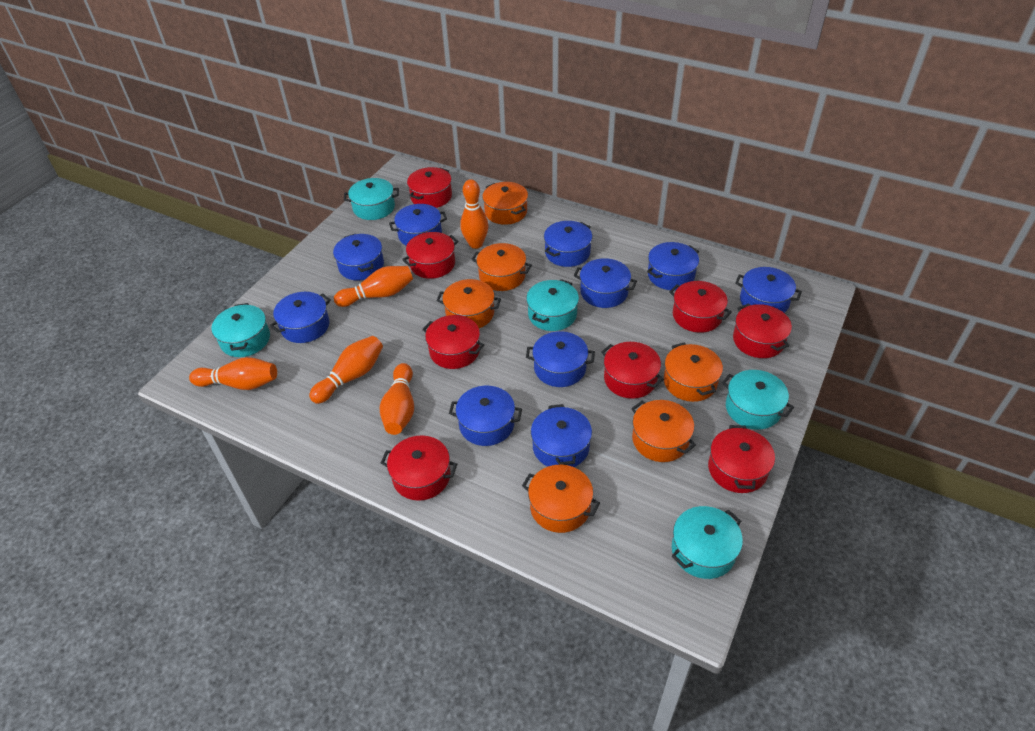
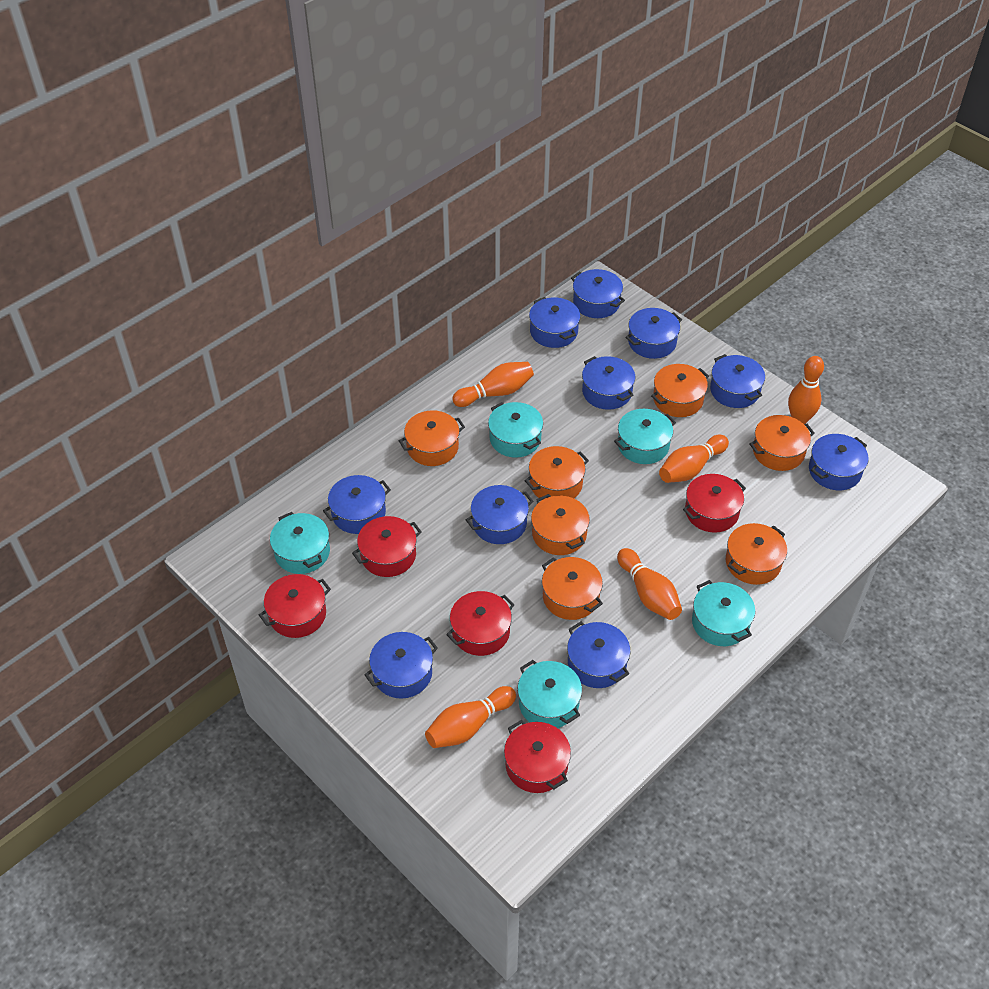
orange pot: [437,279,501,328] [471,243,532,291] [482,182,528,225] [522,465,600,533] [631,400,696,462] [664,342,723,402] = 6 -> [399,410,465,466] [524,446,589,498] [531,494,590,555] [542,557,603,620] [651,364,709,417] [726,523,787,585] [749,415,815,471] = 7
red pot: [381,436,457,501] [402,232,458,279] [407,167,452,208] [422,315,484,369] [601,342,664,399] [669,281,732,333] [708,425,775,493] [733,303,792,358] = 8 -> [259,574,331,638] [352,516,422,577] [446,591,515,656] [504,720,571,793] [683,474,746,533] = 5

